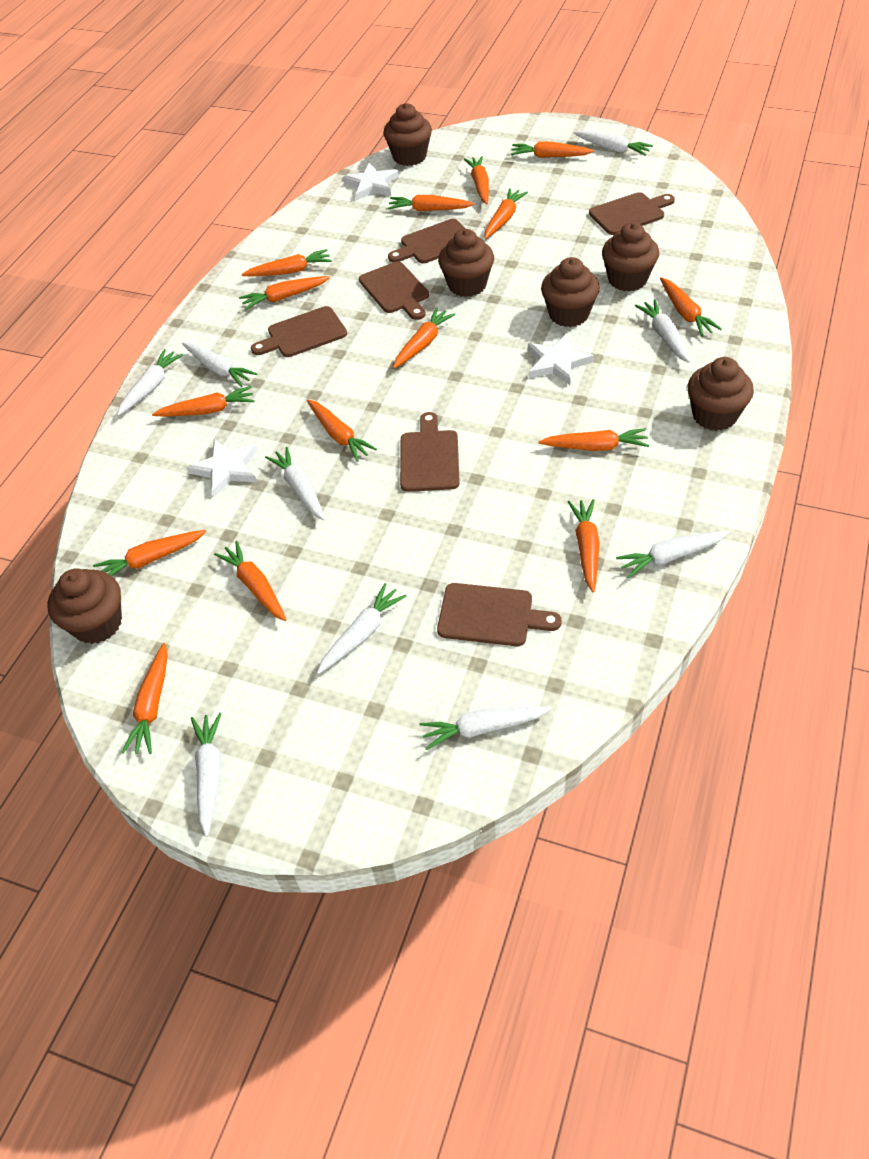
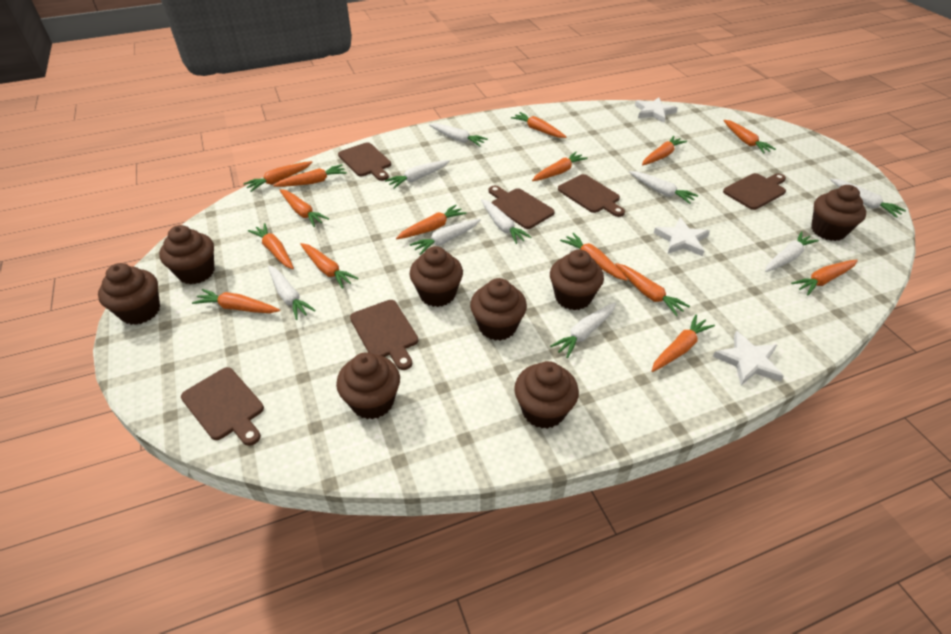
brown cupcake: [47,568,122,644] [383,103,432,166] [438,229,494,297] [541,257,600,327] [602,222,659,291] [687,357,754,431] = 6 -> [98,263,160,325] [159,225,215,284] [336,352,400,419] [409,246,463,307] [470,278,527,341] [514,361,579,429] [550,249,604,310] [811,185,866,241] = 8

